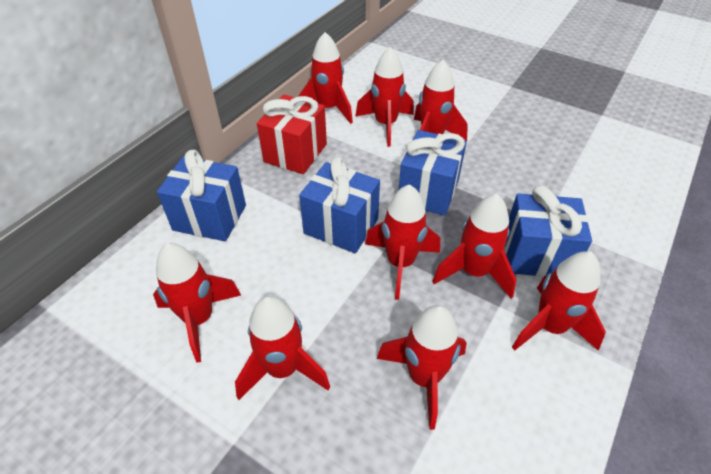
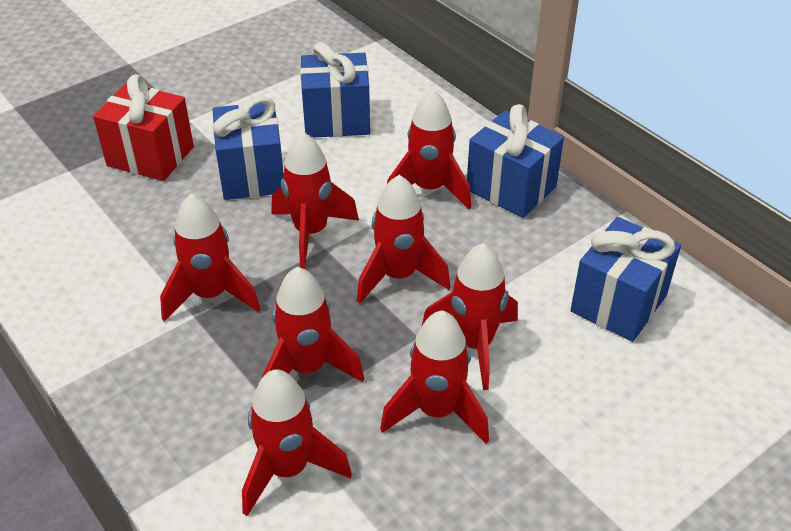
red rocket: [153,243,241,363] [235,296,330,400] [299,32,353,124] [355,47,414,147] [365,184,440,300] [377,305,467,430] [414,60,468,141] [432,194,516,299] [512,251,606,351] = 9 -> [160,193,260,322] [242,370,352,516] [261,267,364,382] [271,132,359,269] [357,175,450,304] [380,310,489,444] [387,89,471,209] [421,243,518,390] = 8

